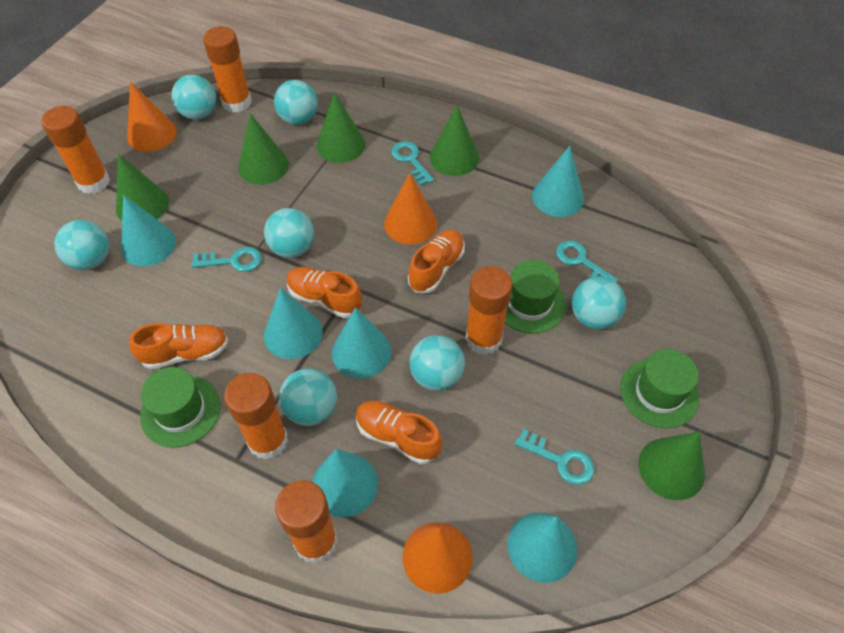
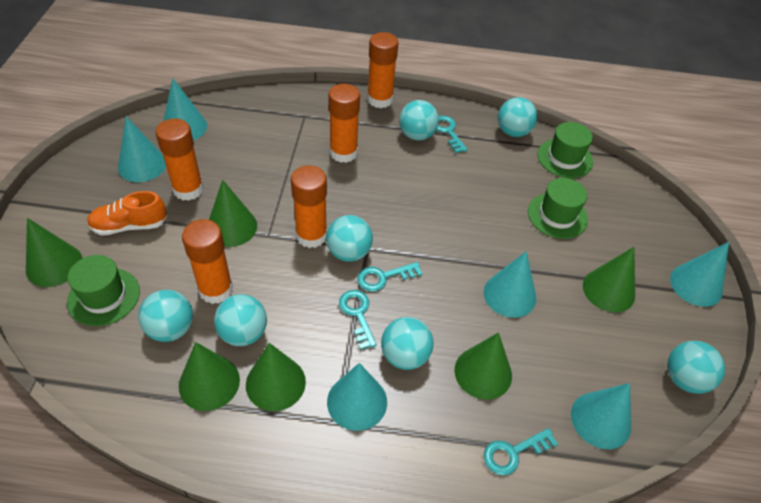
green cone: [116,154,169,220] [238,114,289,185] [317,92,365,163] [430,105,479,176] [638,432,705,500] = 5 -> [26,218,82,287] [179,342,240,411] [209,180,257,247] [246,343,306,411] [454,332,512,400] [583,247,635,312] = 6
orange cone: [127,81,177,152] [384,173,437,245] [402,522,473,594] = 3 -> none = 0
orange shoe: [129,323,229,369] [287,267,362,318] [356,401,443,464] [408,230,465,293] = 4 -> [87,191,167,236] = 1

